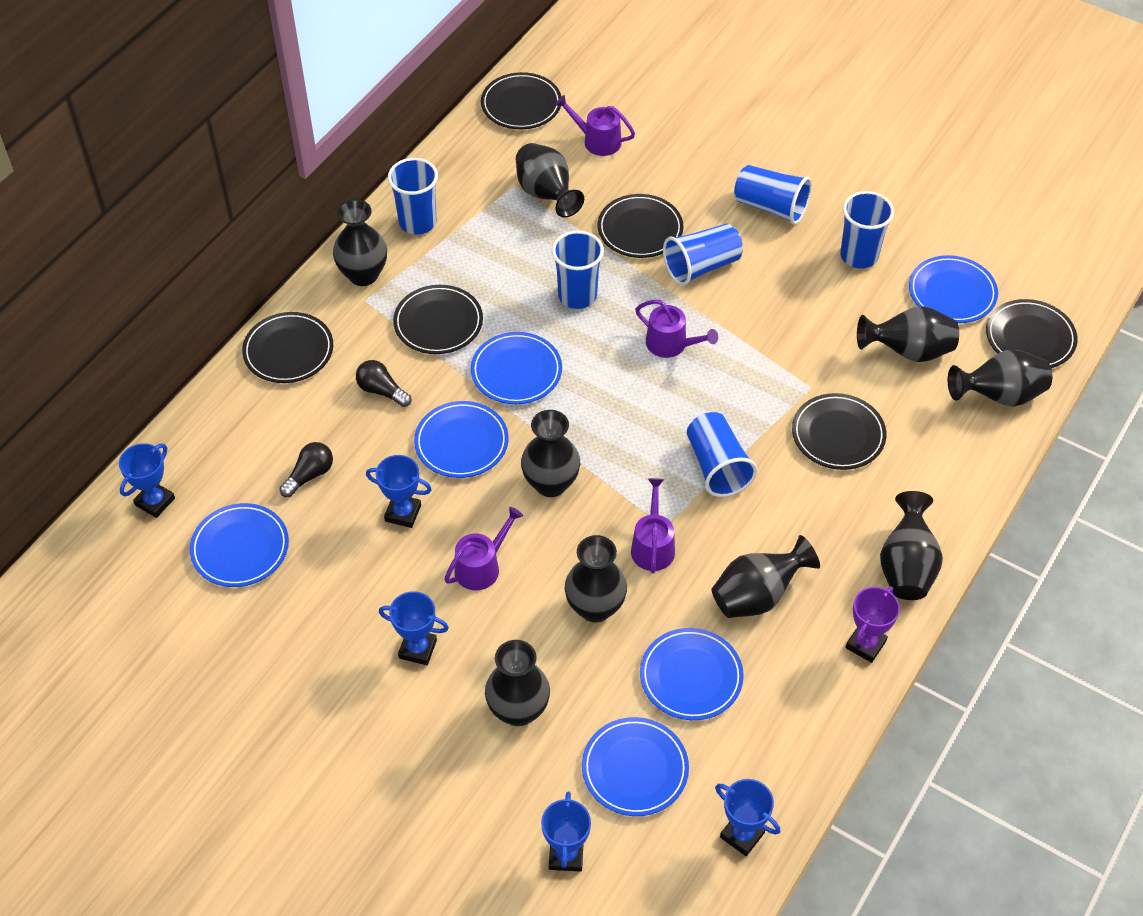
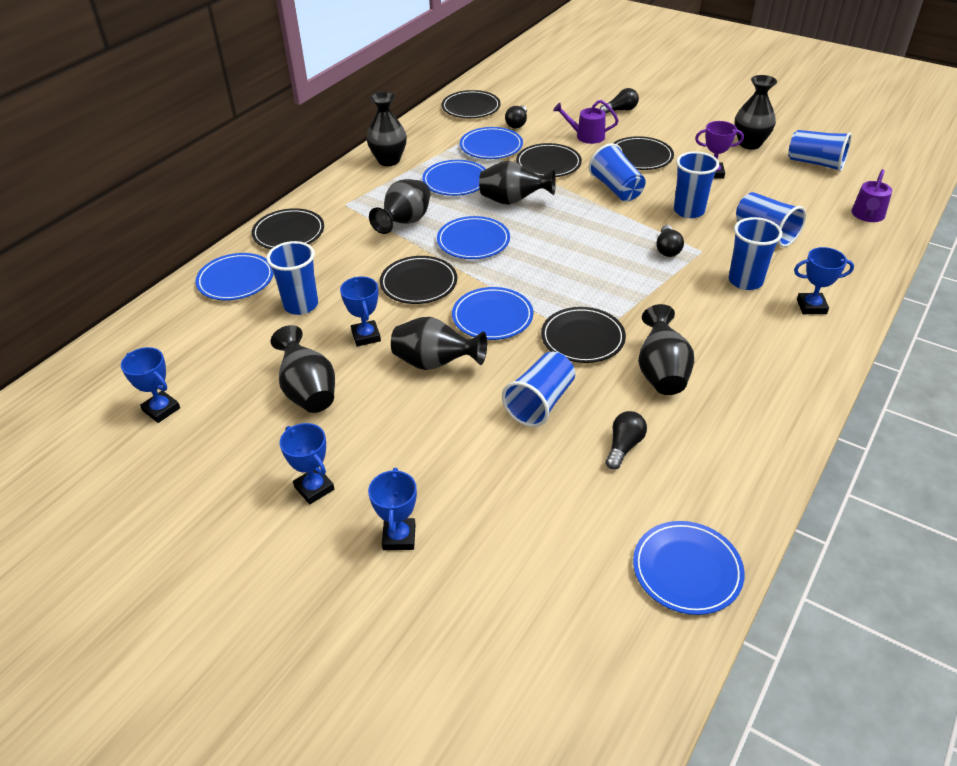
black light bulb: [279,442,333,497] [356,360,411,407] = 2 -> [505,105,527,128] [600,88,639,114] [606,411,647,470] [656,225,684,257] = 4
black vase: [333,199,387,286] [485,640,550,726] [516,143,584,217] [521,410,580,497] [565,535,627,623] [712,535,820,618] [857,306,959,362] [880,491,943,600] [948,350,1052,406] = 9 -> [270,325,335,413] [367,91,407,166] [369,179,430,234] [391,317,487,370] [479,161,556,205] [638,304,694,395] [734,75,777,150] = 7
blue cup: [388,158,438,235] [552,231,604,309] [663,223,743,285] [687,412,757,497] [734,165,812,225] [840,191,894,269] = 6 -> [266,241,318,315] [502,352,575,427] [589,143,646,201] [674,151,719,218] [728,217,782,290] [736,192,806,247] [788,130,852,172] = 7
purple watering can: [444,507,523,590] [555,95,635,156] [631,478,675,573] [635,300,718,358] = 4 -> [553,100,619,144] [852,169,892,222] = 2

